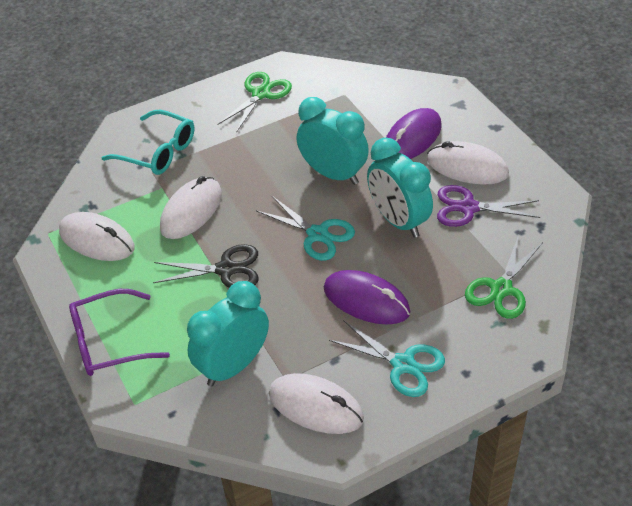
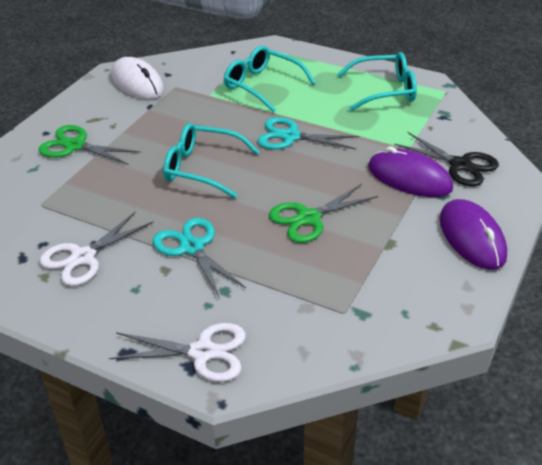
purple glasses: [69,289,170,376] = 1 -> none = 0
purple scissors: [437,185,540,227] = 1 -> none = 0
turquoise clock: [187,281,269,386] [297,97,369,185] [367,137,433,238] = 3 -> none = 0
turquoise glasses: [102,109,195,175] = 1 -> [163,123,260,198] [224,46,316,113] [337,52,417,111] = 3
white mouse: [59,212,135,261] [160,176,222,239] [269,373,364,434] [427,141,509,184] = 4 -> [111,57,164,99] = 1
white scissors: none = 0 -> [39,211,153,286] [109,323,246,382] = 2

